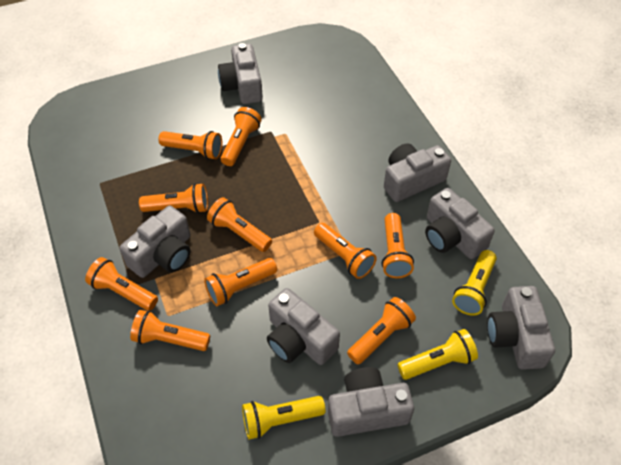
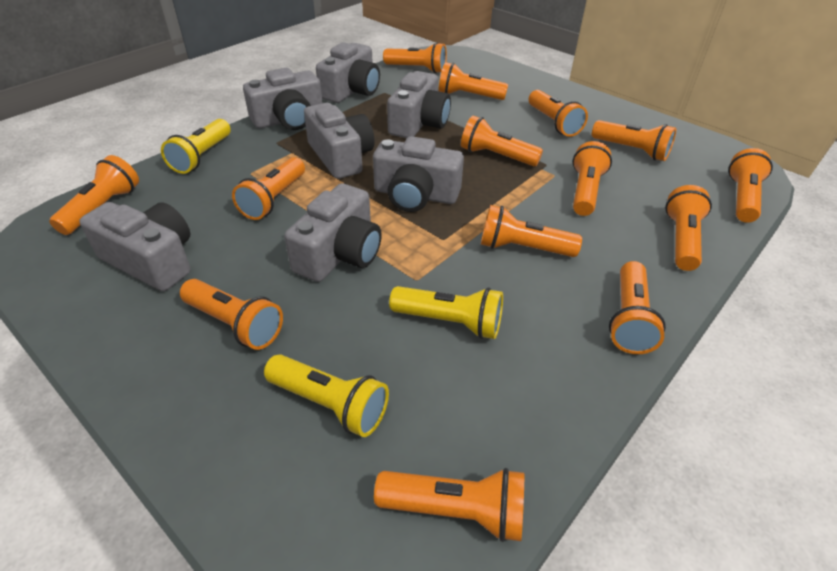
orange flashlight: [85,257,158,311] [130,310,210,351] [139,183,208,213] [158,131,222,160] [204,258,277,306] [207,197,272,252] [221,107,262,166] [314,223,377,279] [347,297,416,364] [382,213,414,278] = 10 -> [49,155,139,235] [180,279,283,350] [232,157,305,220] [374,468,524,542] [383,42,447,73] [438,62,508,100] [461,115,543,166] [481,205,582,257] [529,90,588,137] [573,141,612,216] [592,120,676,161] [609,261,666,354] [665,185,712,271] [728,148,773,223] = 14

